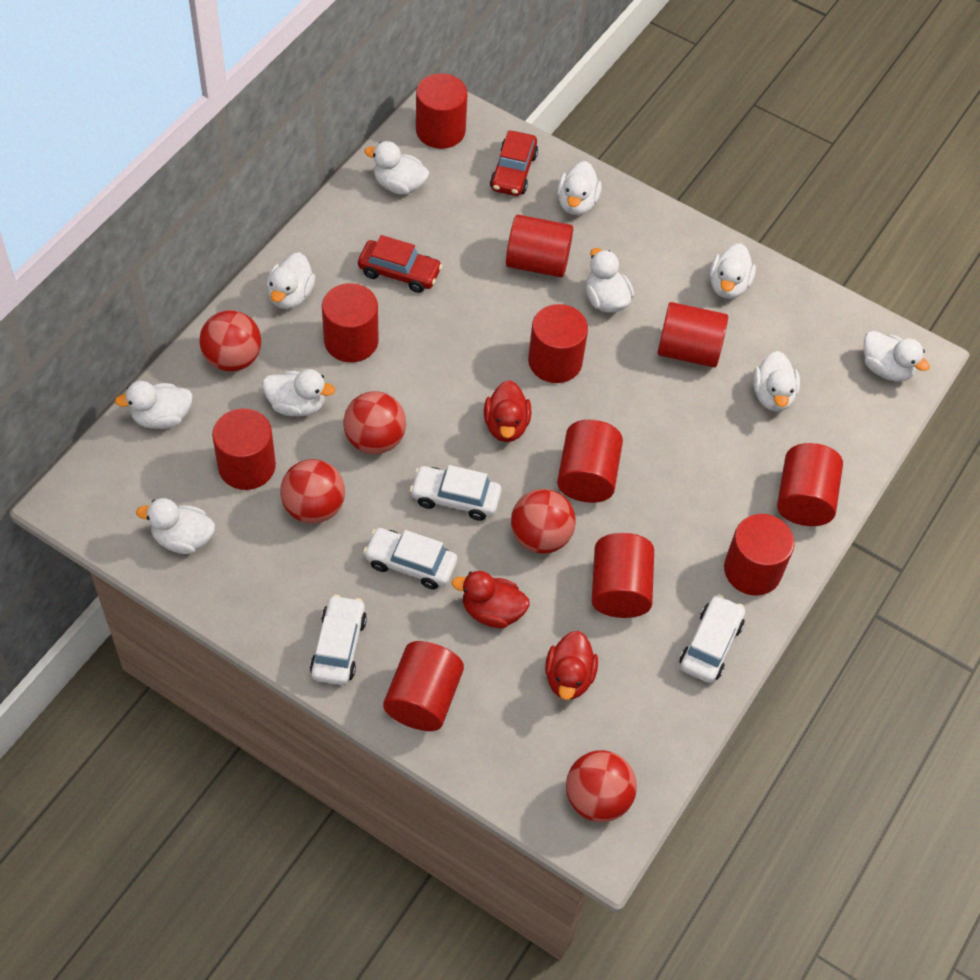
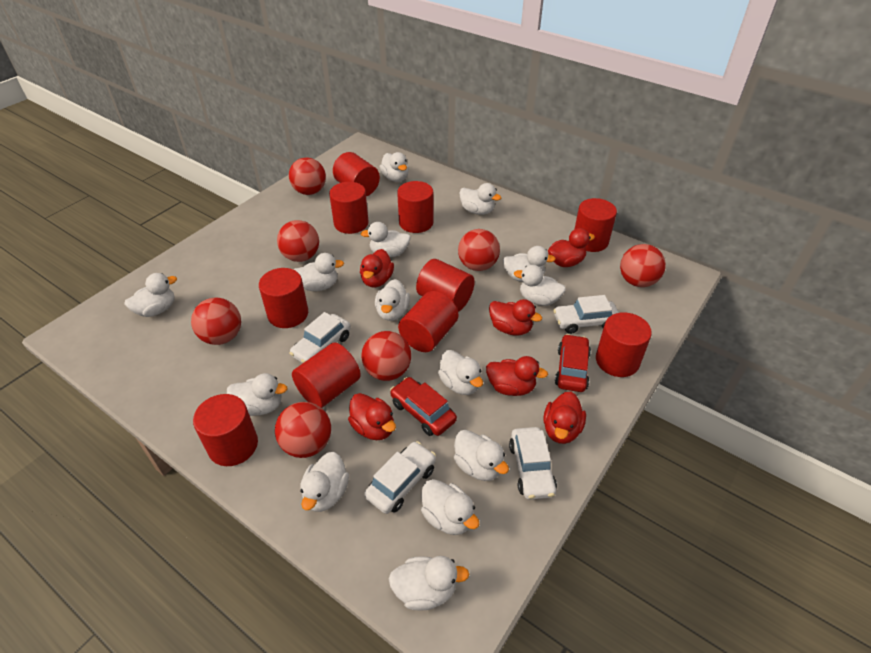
red ball: [199,310,261,372] [280,459,345,524] [343,391,406,454] [511,489,576,554] [566,750,637,822] = 5 -> [191,298,241,345] [275,402,331,458] [277,220,319,262] [289,158,326,195] [361,331,411,381] [458,229,500,271] [620,244,666,287] = 7
red cylinder: [212,408,276,490] [322,283,379,362] [383,641,464,731] [416,73,467,149] [506,215,573,277] [528,304,588,383] [557,420,623,503] [592,533,654,618] [657,302,728,367] [724,514,795,596] [777,443,843,526] = 11 -> [193,394,258,466] [259,268,308,328] [292,342,361,408] [329,182,369,234] [333,152,380,196] [397,181,434,233] [398,291,458,352] [416,259,475,312] [575,198,617,252] [596,312,652,377] = 10
red duck: [452,571,530,628] [484,380,531,442] [545,631,598,700] = 3 -> [348,393,396,440] [360,249,394,287] [486,356,548,396] [489,299,542,336] [543,391,586,444] [548,228,595,267] = 6
white duck: [115,381,193,429] [136,498,215,554] [262,369,335,416] [267,252,315,309] [365,141,429,195] [557,161,602,215] [586,248,634,313] [710,243,756,299] [753,351,800,411] [863,331,930,382] = 10 -> [124,273,177,317] [227,373,287,416] [294,253,344,291] [300,452,349,512] [361,222,411,257] [375,279,410,321] [380,152,408,182] [389,556,469,611] [421,479,479,535] [438,350,483,395] [454,430,509,481] [459,183,502,215] [503,246,556,282] [514,265,566,306] = 14

